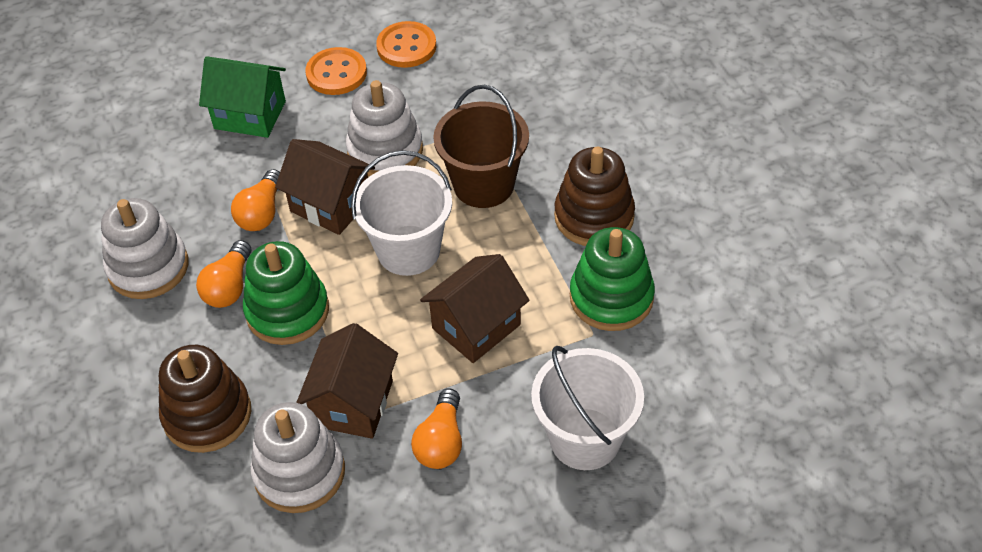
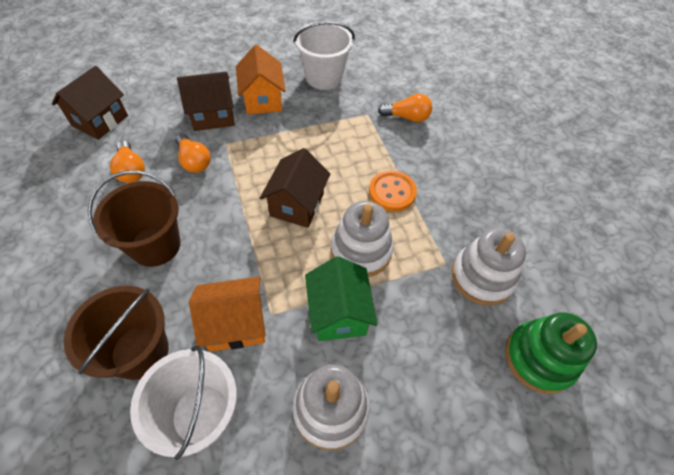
brown bucket: [433,85,529,208] = 1 -> [64,286,169,380] [88,170,181,267] = 2
brown stacking toy: [159,345,251,453] [554,147,635,246] = 2 -> none = 0
green stacking toy: [243,241,329,345] [570,227,655,331] = 2 -> [505,312,597,394] = 1
orange button: [305,47,367,95] [376,21,436,68] = 2 -> [369,170,417,211] = 1
orange house: none = 0 -> [189,277,266,352] [236,45,286,114] = 2

